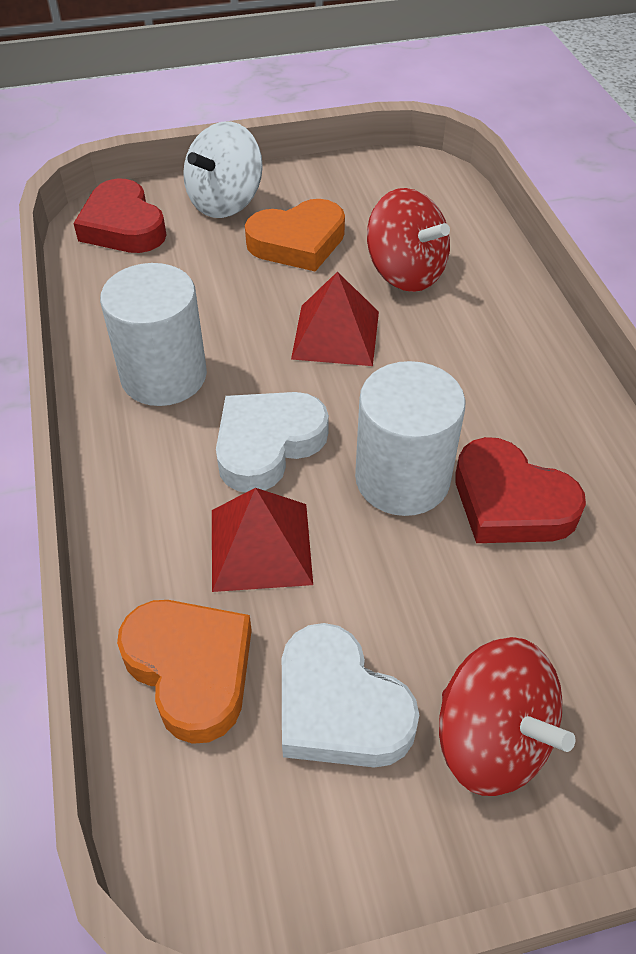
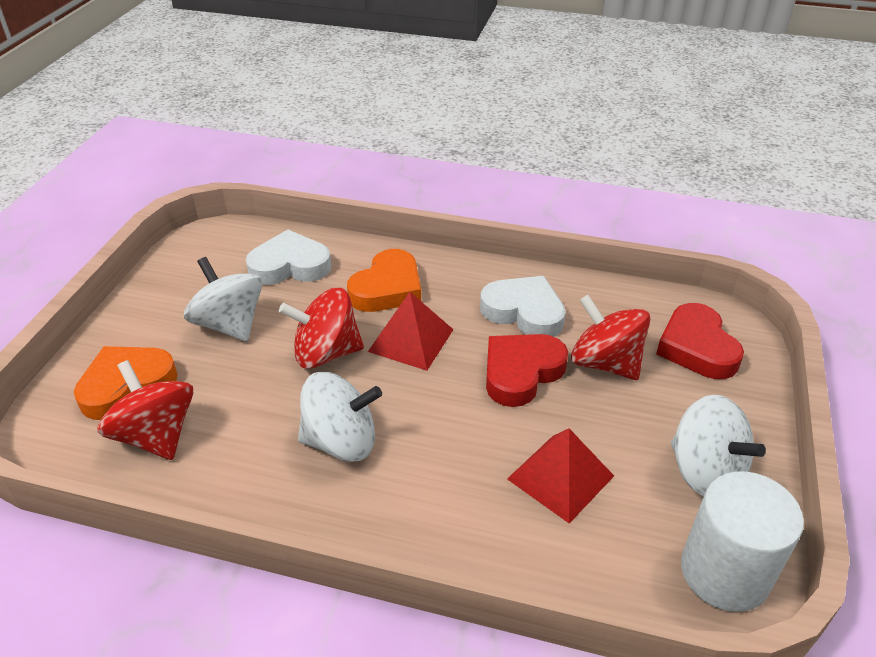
red spinning top: [367,188,450,292] [439,637,575,796] = 2 -> [97,360,193,460] [279,288,364,369] [571,295,650,380] = 3
white cylinder: [100,263,207,406] [355,361,466,516] = 2 -> [681,471,804,612] = 1
white spinning top: [183,121,263,218] = 1 -> [184,257,263,341] [298,372,382,462] [671,395,766,496] = 3

